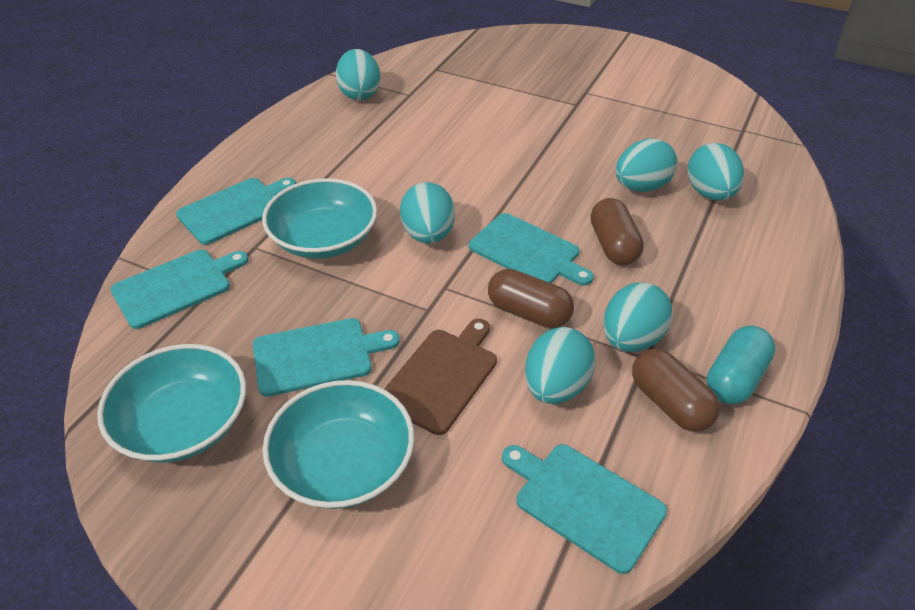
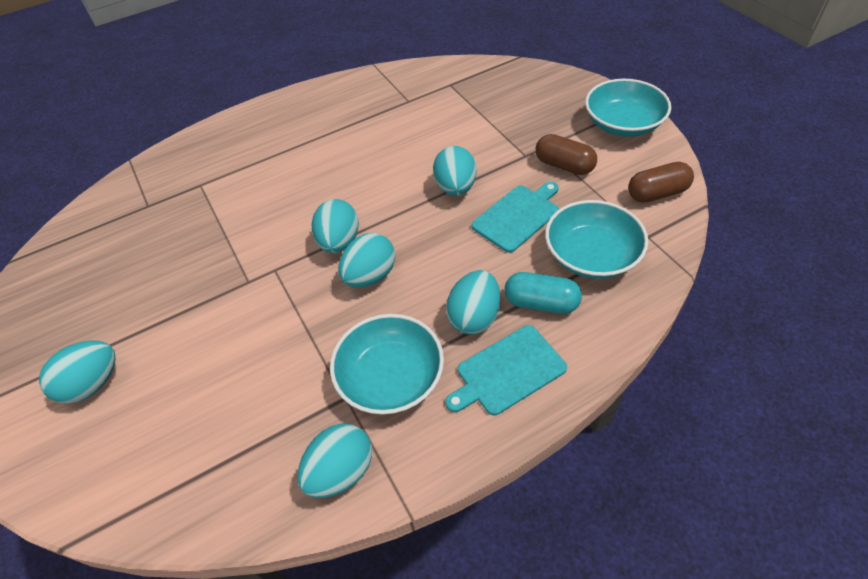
brown capsule: [488,269,574,328] [590,198,644,265] [632,349,720,432] = 3 -> [536,134,597,175] [628,162,694,203] = 2
brown cutting board: [384,319,497,435] = 1 -> none = 0
turquoise cutting board: [111,249,249,329] [176,178,296,245] [253,318,400,397] [469,213,594,286] [502,444,667,574] = 5 -> [445,325,567,416] [472,182,559,253] = 2

